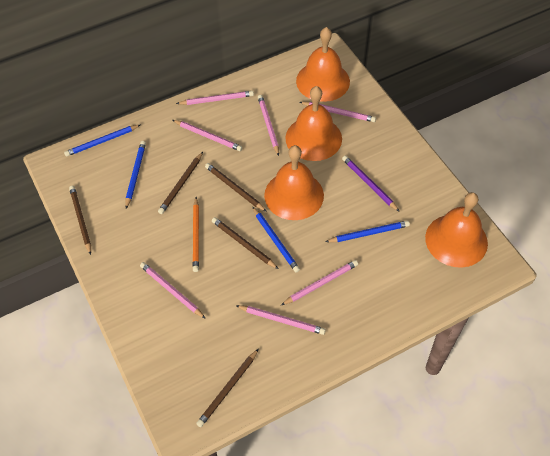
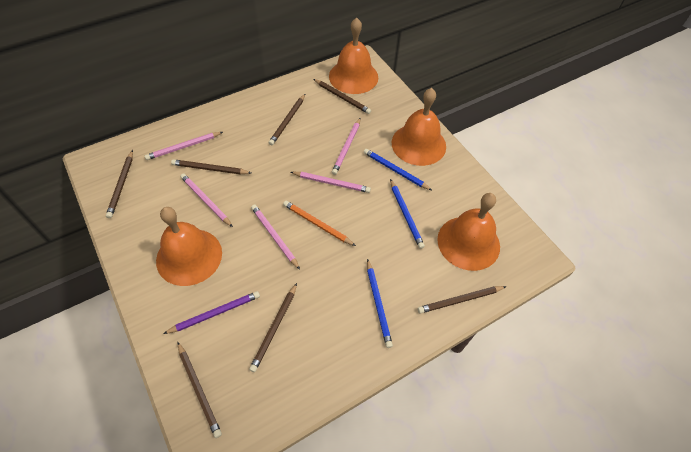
blue pencil: [64,125,140,157] [125,141,146,209] [253,207,300,273] [325,221,410,242] = 4 -> [364,149,432,190] [367,259,393,348] [390,179,425,249] = 3
brown pencil: [69,186,91,255] [158,152,203,214] [196,349,259,427] [205,163,267,212] [212,217,278,269] = 5 -> [106,150,133,218] [171,159,251,175] [178,342,222,438] [249,283,297,372] [269,94,305,145] [314,79,371,114] [418,286,507,314] = 7
pink pencil: [140,262,206,319] [173,120,242,151] [176,91,254,105] [236,305,326,335] [258,95,279,156] [281,260,358,305] [300,102,376,122] = 7 -> [145,132,223,160] [180,174,233,227] [251,204,300,269] [291,172,371,193] [332,118,360,175] = 5

